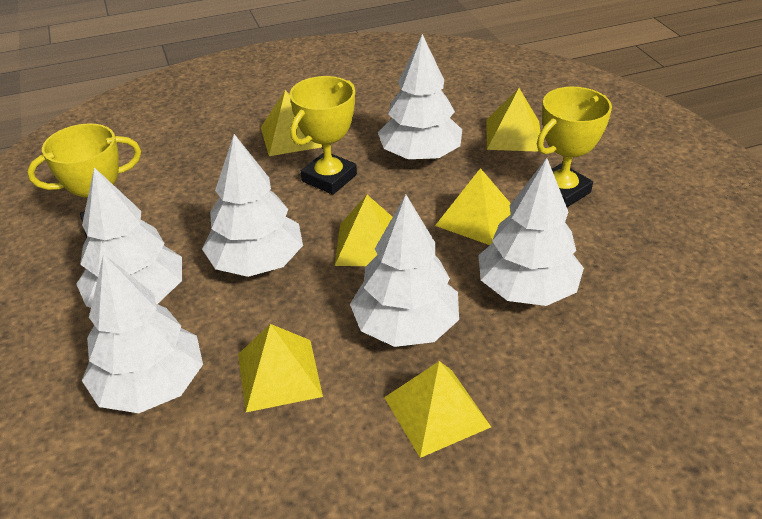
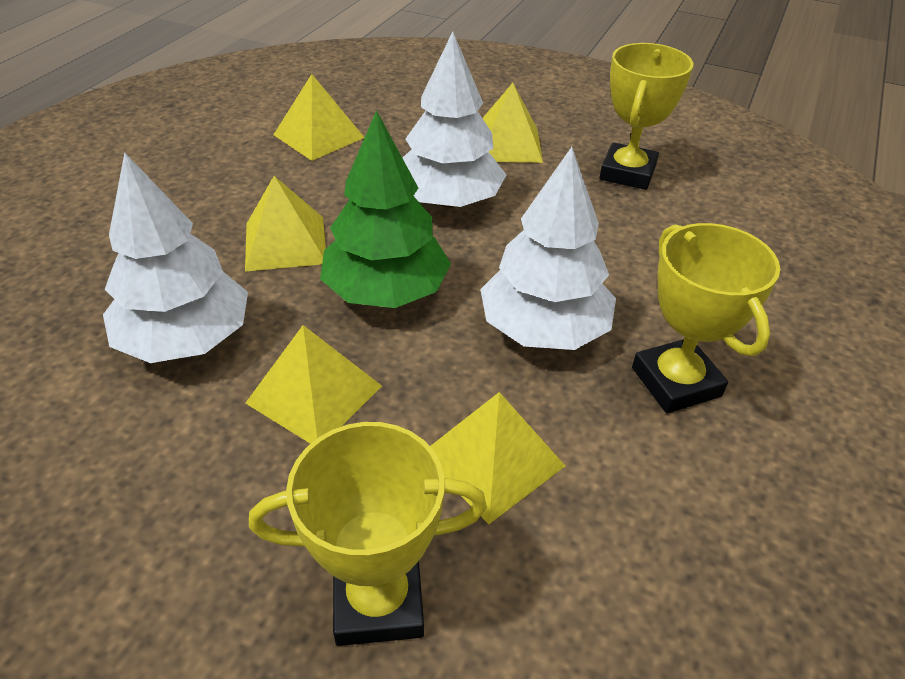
green tree: none = 0 -> [320,110,451,308] = 1
white tree: [76,167,182,308] [82,254,203,413] [202,134,303,277] [350,195,459,347] [378,34,462,160] [478,158,584,306] = 6 -> [103,152,248,363] [403,31,506,208] [480,147,616,350] = 3
yellow pyramid: [238,324,323,412] [261,90,322,156] [335,195,392,266] [384,361,491,458] [435,168,511,245] [486,88,540,152] = 6 -> [245,176,326,272] [246,325,382,444] [273,74,365,161] [430,392,565,524] [482,83,543,163] = 5

